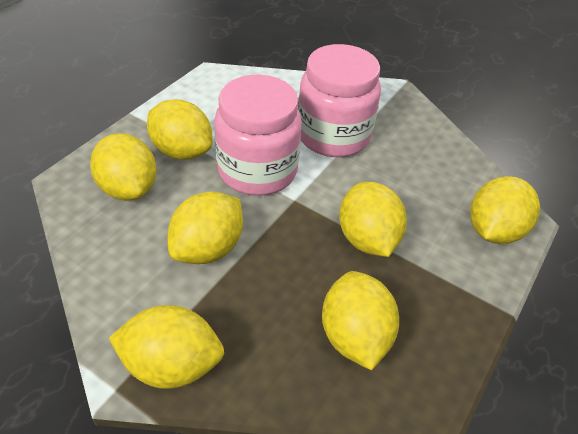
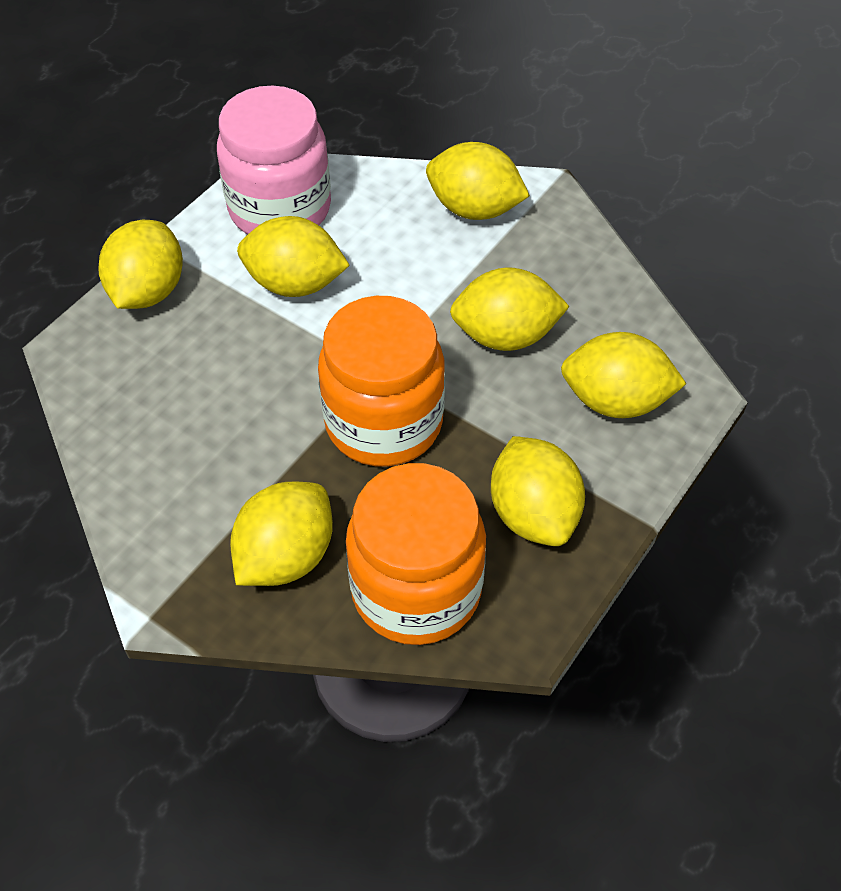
orange jar: none = 0 -> [318,296,445,467] [346,463,486,645] = 2
pink jar: [214,75,302,196] [298,44,381,157] = 2 -> [217,86,331,234] = 1

